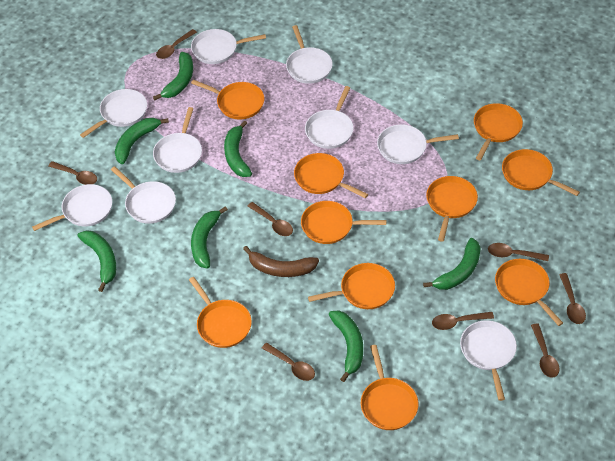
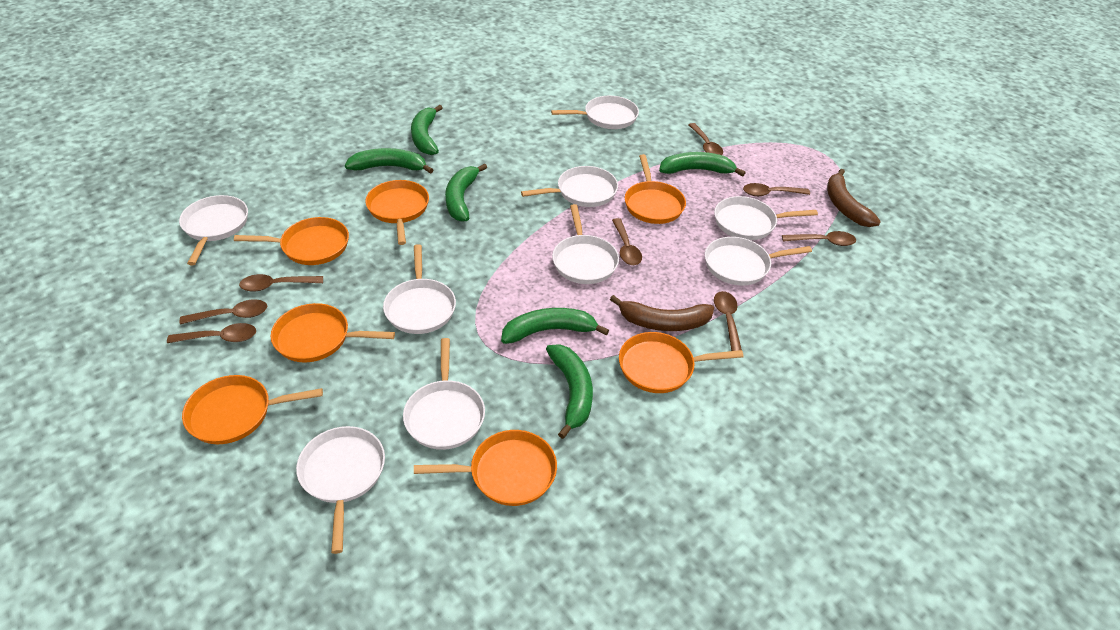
brown banana: [243,246,319,277] = 1 -> [610,295,714,331] [827,169,881,227] = 2
green banana: [78,230,116,292] [115,118,169,164] [153,52,193,100] [191,206,228,268] [224,120,252,177] [328,310,363,382] [423,238,481,290] = 7 -> [345,148,433,174] [411,105,442,155] [445,164,487,221] [501,308,609,344] [546,344,593,439] [659,152,746,176] = 6
orange pan: [189,277,252,348] [191,79,264,119] [294,153,368,198] [301,201,386,244] [308,263,395,309] [361,345,418,430] [426,176,478,242] [474,103,523,160] [495,259,563,326] [502,149,580,196] = 10 -> [182,375,323,444] [234,217,349,265] [271,303,395,362] [365,180,429,245] [414,430,557,506] [619,332,744,393] [625,154,686,224] = 7

